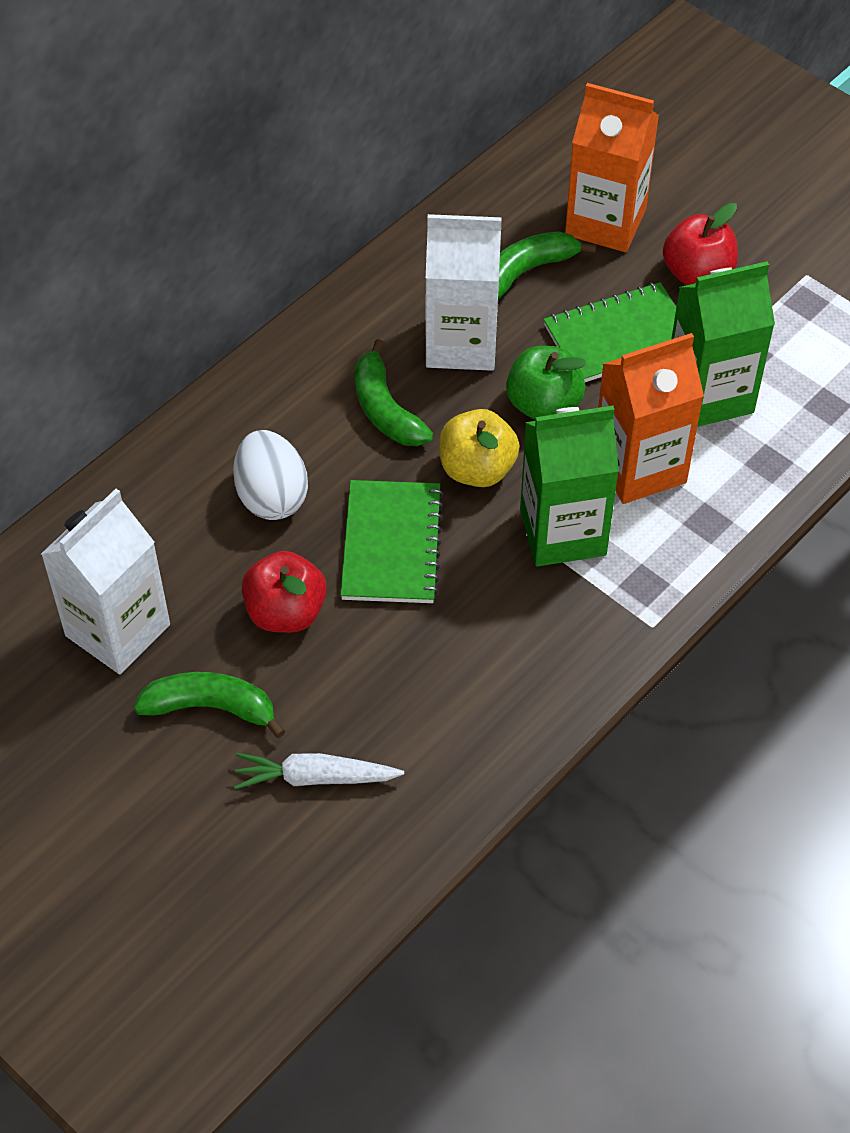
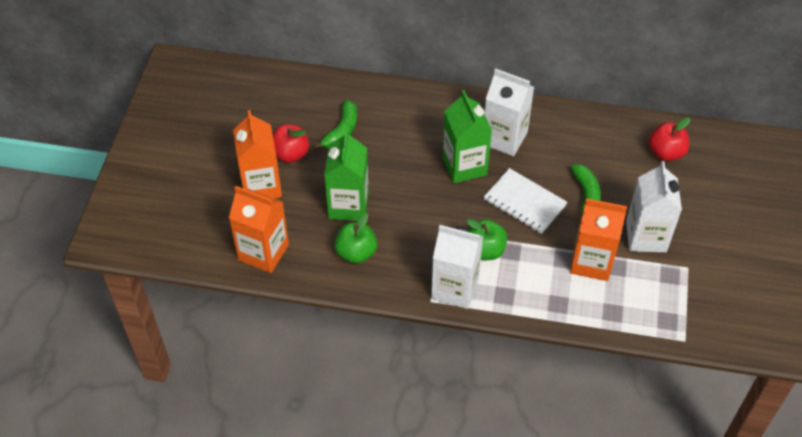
green apple: [506,346,587,420] = 1 -> [334,213,377,264] [466,219,507,260] = 2
green banana: [134,672,285,738] [355,339,434,446] [498,231,596,299] = 3 -> [313,100,357,149] [571,164,601,224] = 2
green notebook: [340,480,444,603] [544,282,676,382] = 2 -> none = 0
orange carton: [565,83,659,252] [598,333,704,504] = 2 -> [229,186,289,273] [233,110,282,198] [570,198,627,281] = 3
white carrot: [234,753,404,789] = 1 -> none = 0
white carton: [41,489,170,674] [425,214,502,371] = 2 -> [431,225,483,309] [485,68,534,156] [626,161,682,252] = 3
white egg: [233,430,308,520] = 1 -> none = 0
white notebook: none = 0 -> [484,168,567,234] = 1
yellow apple: [439,409,520,487] = 1 -> none = 0

